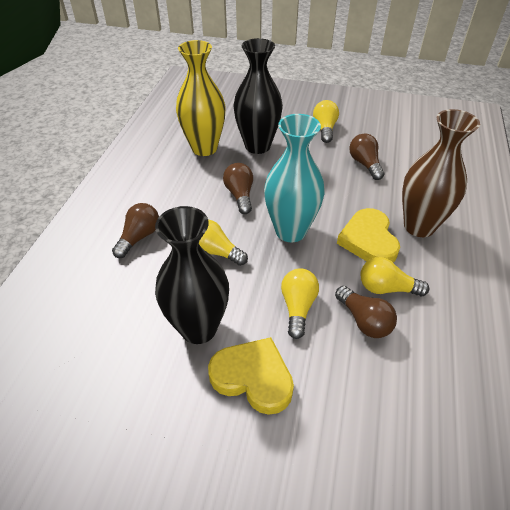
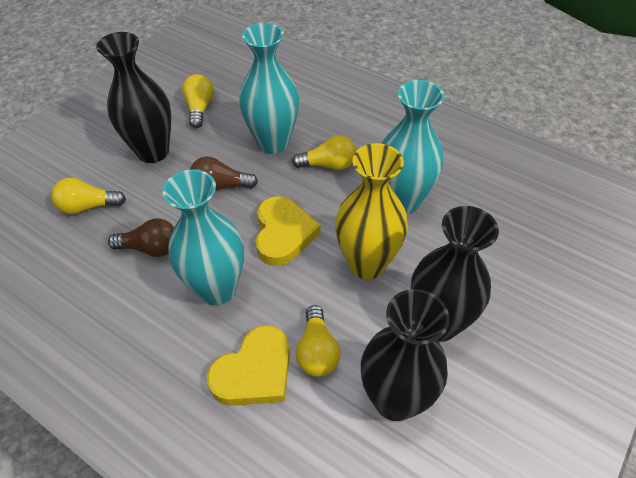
black vase: [155,206,229,344] [233,38,283,154] = 2 -> [96,32,171,163] [361,289,450,421] [411,206,499,342] = 3
brown light bulb: [112,203,159,258] [223,163,253,214] [335,286,397,338] [349,133,385,180] = 4 -> [108,218,174,257] [190,156,258,190] = 2
brown vase: [402,109,480,237] = 1 -> none = 0
turquoise vase: [264,114,325,242] = 1 -> [162,169,244,305] [239,23,299,154] [382,80,444,215] = 3

